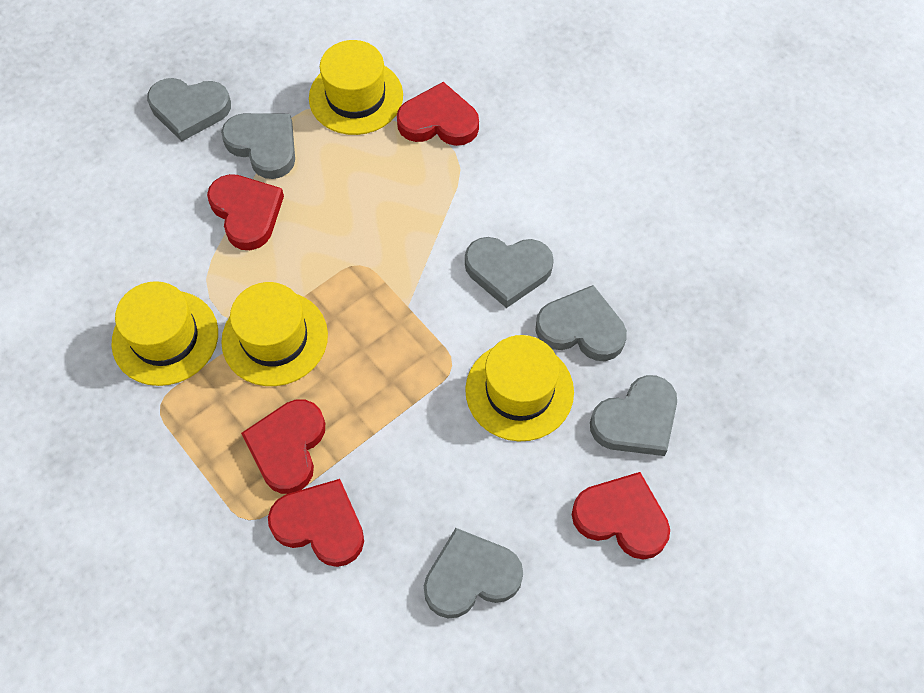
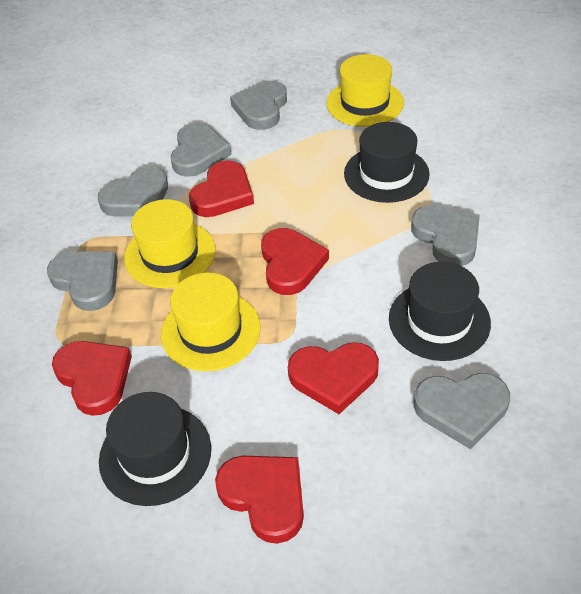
black hat: none = 0 -> [99,392,211,506] [344,122,430,203] [389,262,491,361] = 3
yellow hat: [111,281,218,386] [221,282,328,386] [309,40,403,135] [465,335,574,441] = 4 -> [124,199,216,288] [161,273,261,371] [326,54,404,127] = 3

